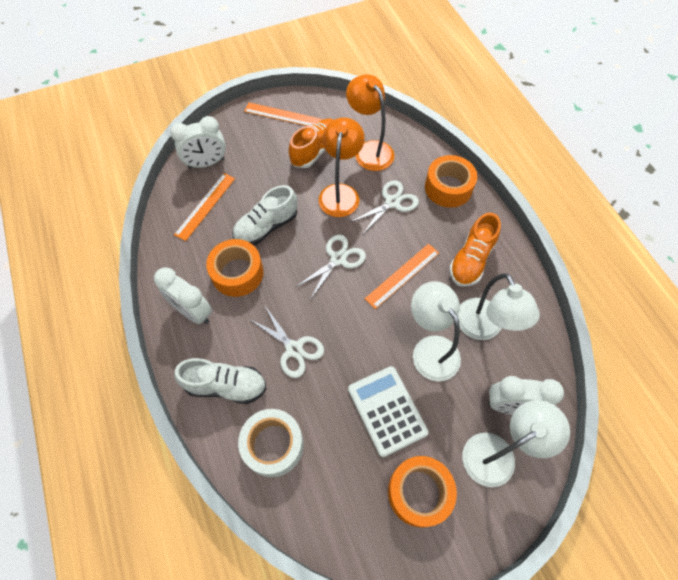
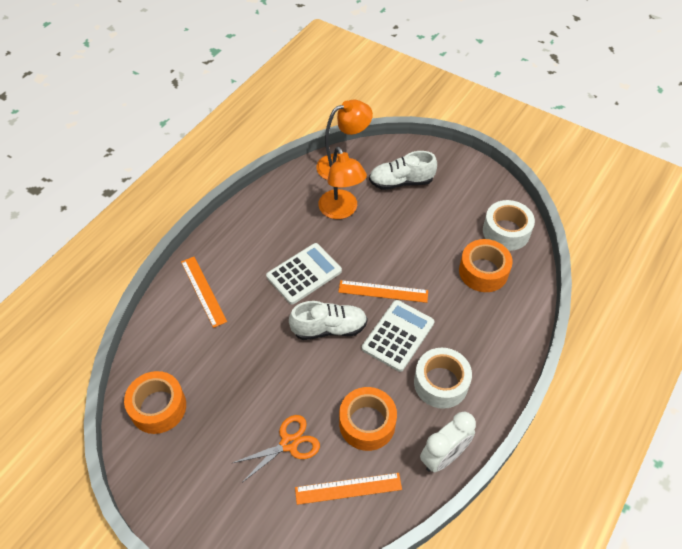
orange scissors: none = 0 -> [233,415,320,482] = 1
orange shoe: [289,119,333,168] [449,213,501,287] = 2 -> none = 0
white calculator: [348,366,428,457] = 1 -> [266,243,342,304] [362,300,434,372] = 2
white clock: [154,267,212,324] [170,116,226,169] [488,376,564,415] = 3 -> [420,411,476,472] = 1
white lamp: [411,281,461,381] [458,273,540,340] [462,400,570,487] = 3 -> none = 0
white scissors: [250,306,324,378] [296,235,366,300] [349,180,419,235] = 3 -> none = 0
white tape: [238,409,304,477] = 1 -> [414,348,472,409] [483,200,535,251] = 2

